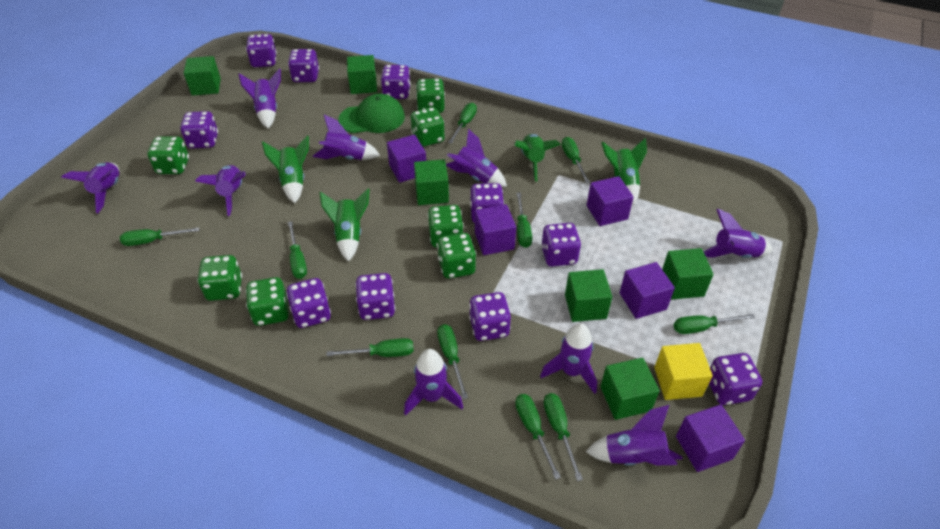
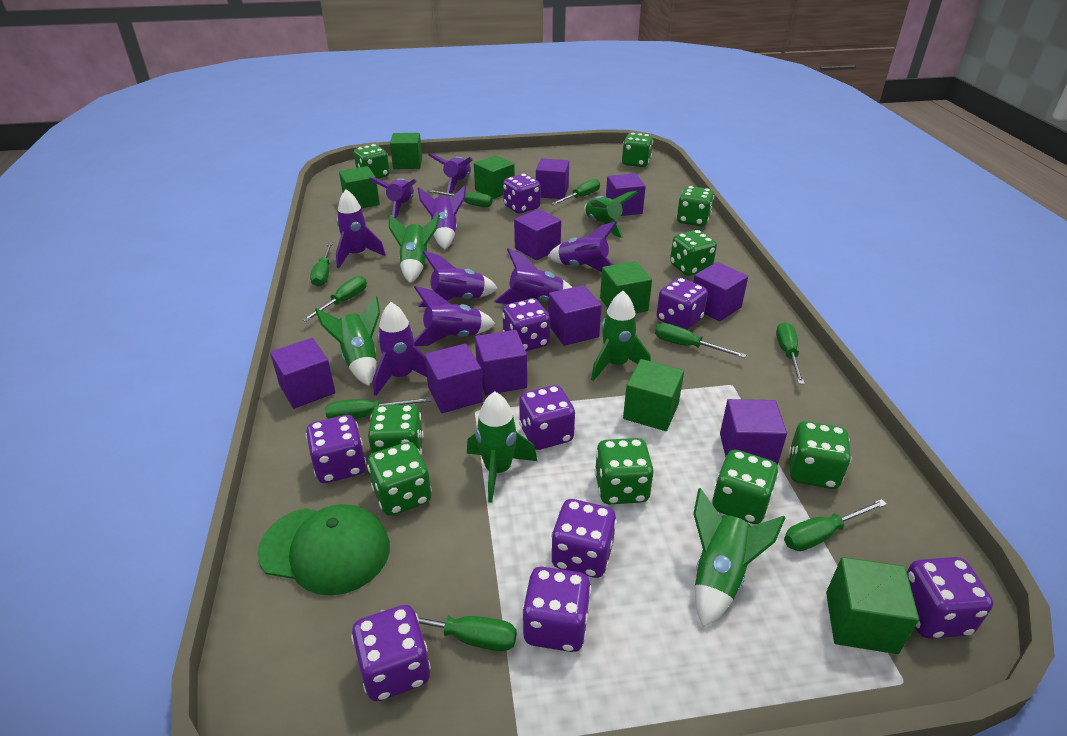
green dice: [148,136,189,174] [197,255,242,301] [246,277,289,326] [411,107,445,147] [416,78,445,113] [428,205,464,248] [437,233,476,279] = 7 -> [354,144,390,179] [367,442,432,516] [368,404,424,455] [595,438,654,504] [622,133,653,167] [670,230,717,276] [676,186,714,226] [712,450,779,524] [789,421,852,489] = 9
green rocket: [262,136,309,203] [319,189,369,262] [514,134,561,181] [602,138,647,205] = 4 -> [315,296,380,386] [389,214,440,283] [467,391,537,503] [584,191,638,238] [591,291,651,381] [693,488,786,628] = 6
green screwdriver: [120,228,200,246] [288,221,307,279] [327,338,414,357] [437,324,468,399] [448,103,477,144] [515,394,561,480] [516,193,532,248] [544,393,583,481] [562,137,590,184] [674,314,755,334] = 10 -> [302,276,367,322] [310,242,333,287] [325,397,431,419] [380,609,517,651] [429,190,493,207] [551,179,600,205] [655,323,746,358] [776,322,805,384] [784,499,887,551] = 9
purple cube: [387,135,426,183] [475,204,516,255] [587,176,634,226] [620,262,675,319] [676,404,745,472] = 5 -> [270,338,335,409] [424,344,483,413] [475,330,527,395] [514,209,561,260] [536,158,569,199] [548,285,602,346] [606,173,646,216] [693,262,748,321] [720,399,787,465] = 9
purple dice: [180,111,218,148] [246,34,277,67] [286,278,331,328] [288,49,319,82] [355,273,395,320] [381,65,411,99] [469,292,511,341] [470,183,504,223] [541,223,581,267] [709,353,762,405] = 10 -> [306,415,366,483] [351,605,431,701] [502,299,550,351] [503,174,541,214] [519,385,575,450] [522,567,591,652] [551,499,617,578] [657,278,708,330] [907,557,993,639] = 9
yellow cube: [654,343,713,400] = 1 -> none = 0

